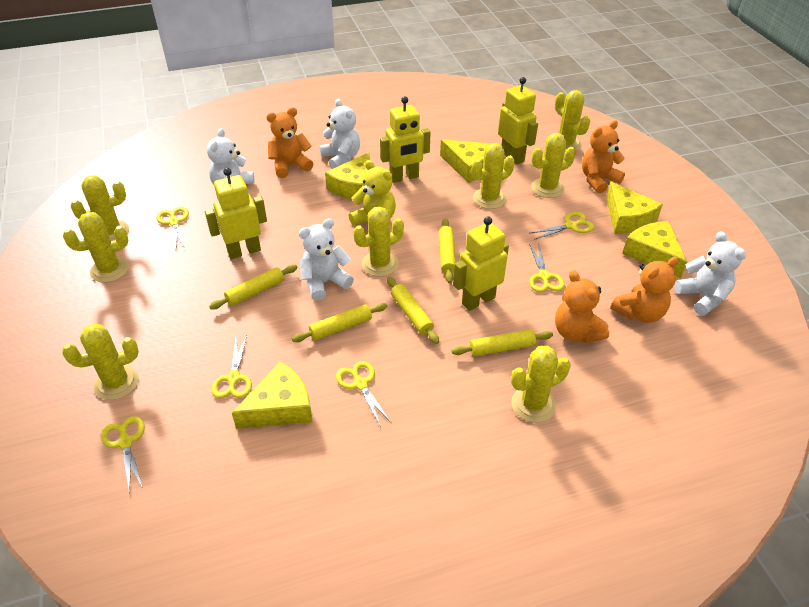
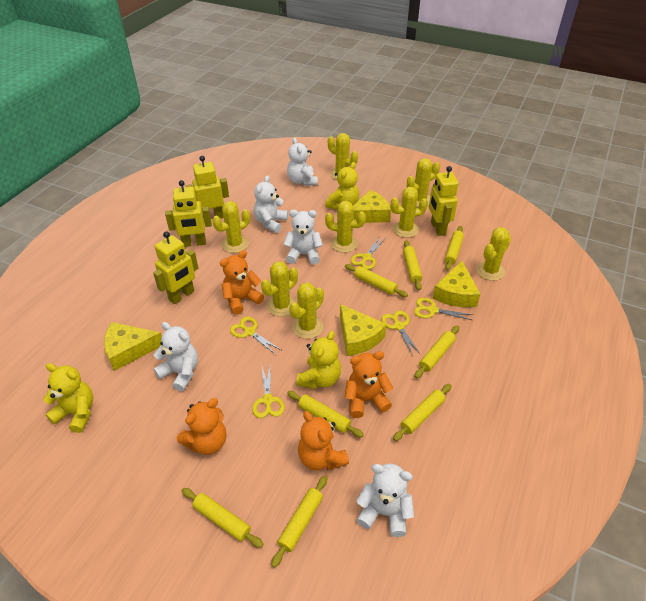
white teddy bear: [207,128,255,194] [299,218,354,301] [319,99,360,169] [674,231,746,316] = 4 -> [153,322,198,391] [254,175,288,233] [283,210,323,265] [287,138,318,186] [356,463,414,537] = 5
yellow cheese: [232,361,313,429] [325,152,370,200] [440,139,491,183] [606,181,663,234] [622,221,687,279] = 5 -> [104,322,162,371] [340,304,387,356] [353,190,391,223] [433,261,480,307] = 4
yellow rolling pin: [209,264,298,309] [292,303,387,342] [387,277,439,344] [439,219,456,283] [452,329,553,357] = 5 -> [182,488,263,548] [271,476,327,568] [287,391,364,437] [345,264,408,297] [393,384,452,441] [403,240,422,290] [414,325,459,379] [445,226,464,271] = 8
yellow scissors: [101,416,145,494] [156,207,189,250] [211,335,252,398] [336,361,391,427] [529,212,594,240] [529,244,565,292] = 6 -> [230,317,281,355] [252,367,285,418] [351,237,385,270] [382,311,421,356] [414,298,472,320] = 5
yellow teddy bear: [349,160,396,225] = 1 -> [43,363,94,433] [296,331,341,389] [325,162,359,210] = 3

